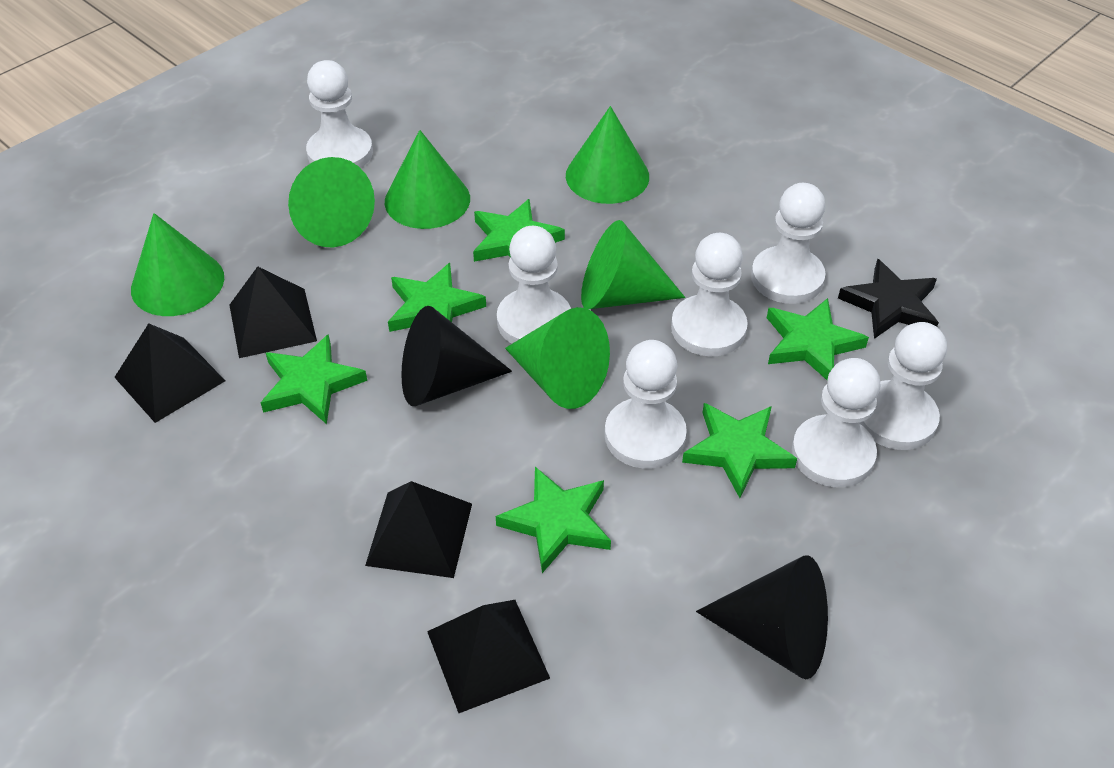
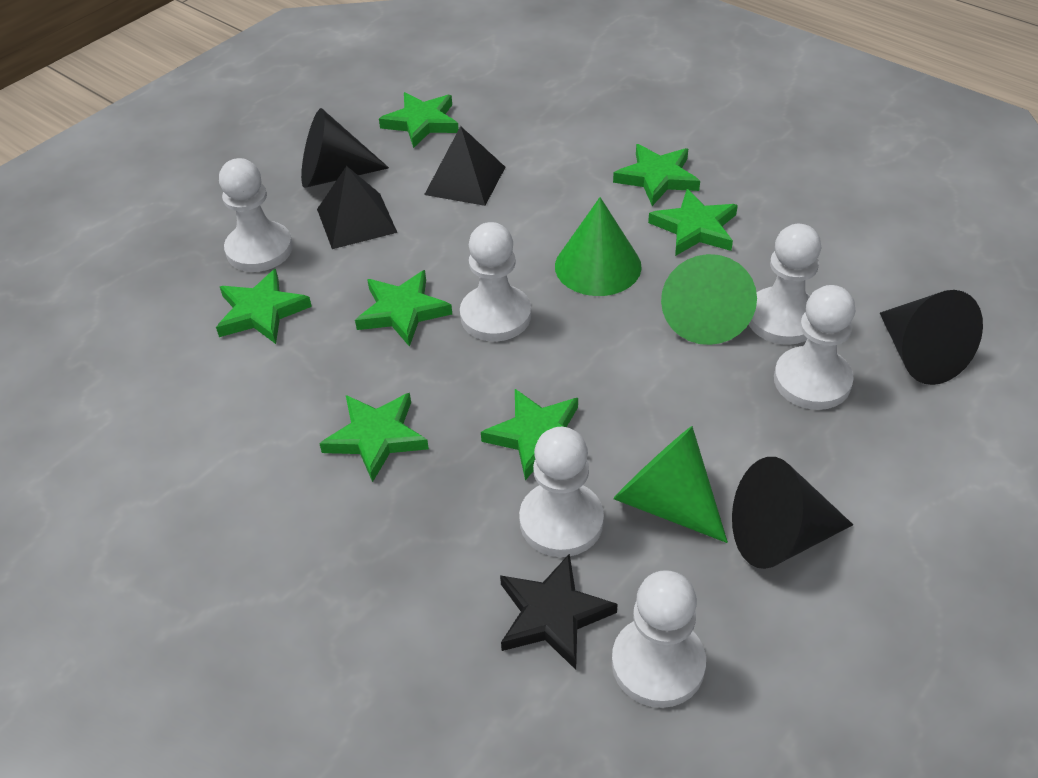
black cone: [401,306,512,406] [696,555,828,679] = 2 -> [301,108,389,188] [732,457,853,569] [880,290,983,385] = 3
black pyramid: [114,323,225,423] [230,266,317,358] [365,481,472,578] [427,600,550,713] = 4 -> [317,166,397,249] [424,126,505,206] = 2
green cone: [131,213,224,316] [288,157,375,247] [385,130,470,229] [505,307,610,409] [566,106,649,204] [581,220,685,309] = 6 -> [555,197,642,296] [613,426,728,543] [661,254,757,345] = 3
green star: [261,334,367,424] [388,263,486,332] [473,199,565,262] [496,467,611,573] [682,403,797,498] [767,298,869,381] = 6 -> [216,269,312,344] [319,393,429,482] [355,270,452,347] [379,92,459,148] [481,389,578,481] [613,144,700,206] [648,189,738,256] = 7
white pawn: [306,60,373,168] [497,226,571,344] [605,340,687,469] [671,233,748,356] [751,183,825,304] [792,358,880,487] [860,322,947,450] = 7 -> [219,158,293,272] [460,222,531,342] [519,427,604,557] [612,570,706,708] [749,224,821,345] [774,285,855,410] = 6

